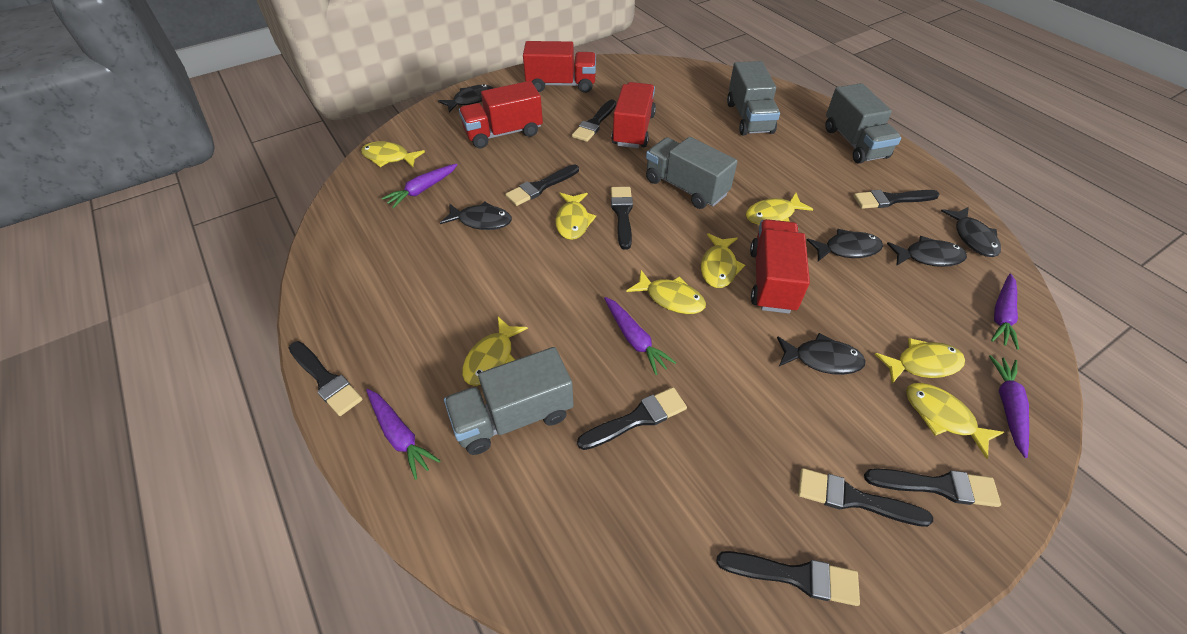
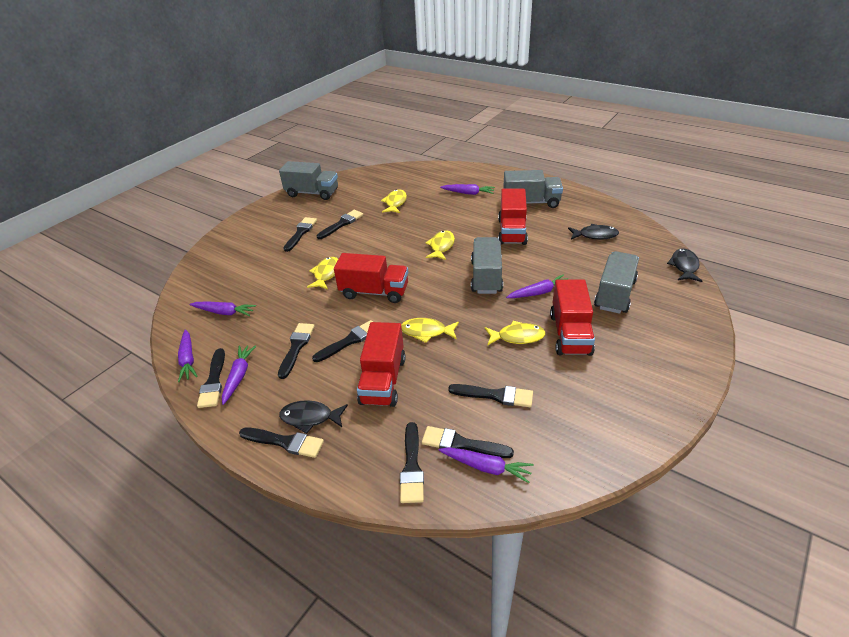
black fish: [438,84,493,113] [440,202,512,230] [777,333,866,375] [807,229,883,261] [887,236,967,267] [941,207,1001,257] = 6 -> [279,400,348,434] [568,224,619,240] [667,248,702,282] = 3
purple carrot: [366,389,441,480] [382,164,458,208] [604,297,676,375] [989,355,1029,458] [991,273,1019,350] = 5 -> [178,329,198,382] [189,302,256,316] [222,345,256,405] [438,447,533,483] [440,184,495,195] [506,274,568,298] = 6
yellow fish: [361,141,425,167] [462,317,528,386] [555,193,596,240] [626,270,706,314] [701,233,745,288] [746,193,813,225] [875,338,965,384] [906,383,1004,459] = 8 -> [307,257,338,290] [381,189,407,213] [401,318,459,343] [425,230,455,260] [485,321,546,346] = 5

